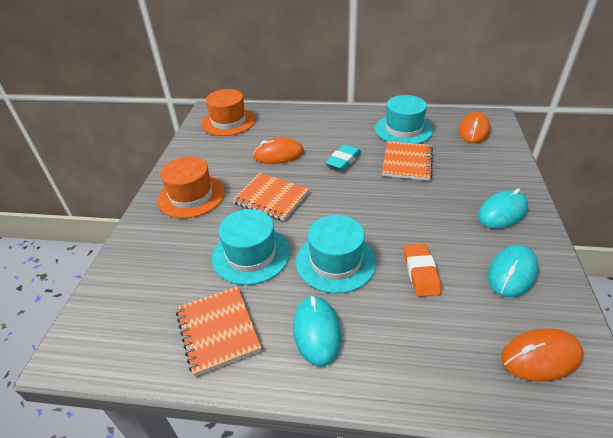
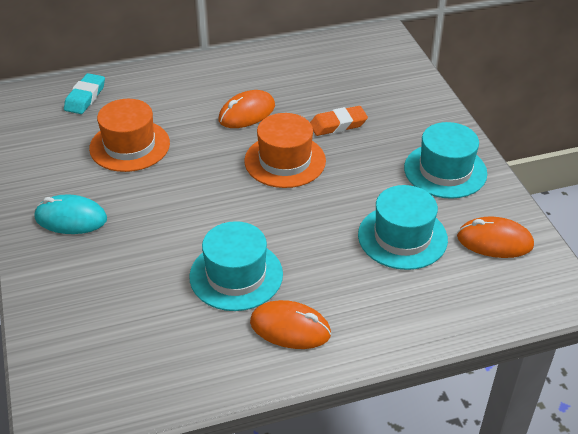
orange notebook: [176,286,261,377] [232,173,309,221] [382,141,433,181] = 3 -> none = 0
turquoise mouse: [293,295,342,367] [478,189,528,229] [488,245,539,297] = 3 -> [34,194,107,234] = 1

